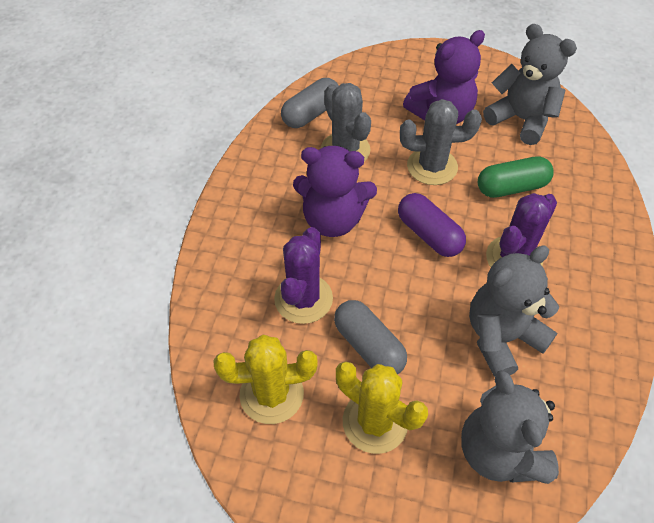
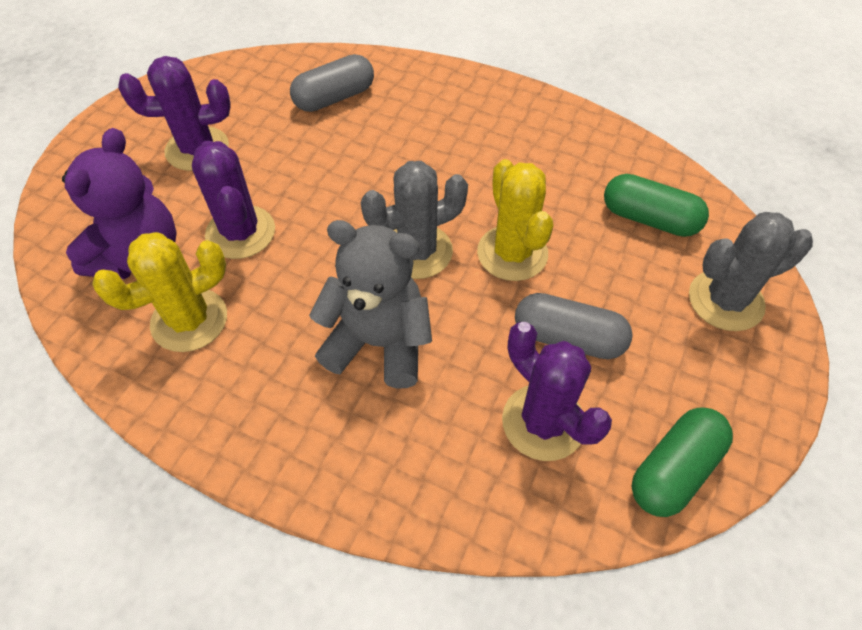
green capsule: [478,157,554,198] = 1 -> [604,174,709,237] [632,407,733,517] = 2
grey teddy bear: [461,370,559,484] [469,245,559,377] [483,24,577,145] = 3 -> [309,220,432,388] = 1
purple cactus: [274,227,333,324] [486,193,557,267] = 2 -> [118,56,231,171] [192,141,275,259] [502,322,612,461] = 3
purple capsule: [398,193,466,257] = 1 -> none = 0
purple teddy bear: [293,146,377,237] [403,30,485,124] = 2 -> [62,128,177,279] = 1

